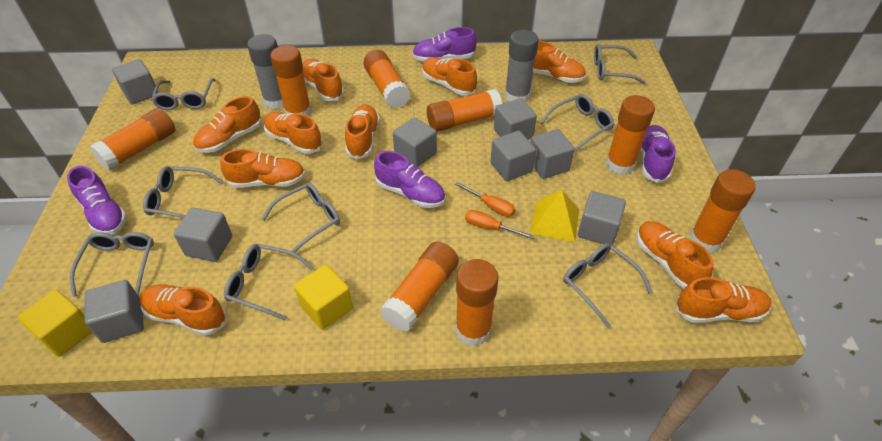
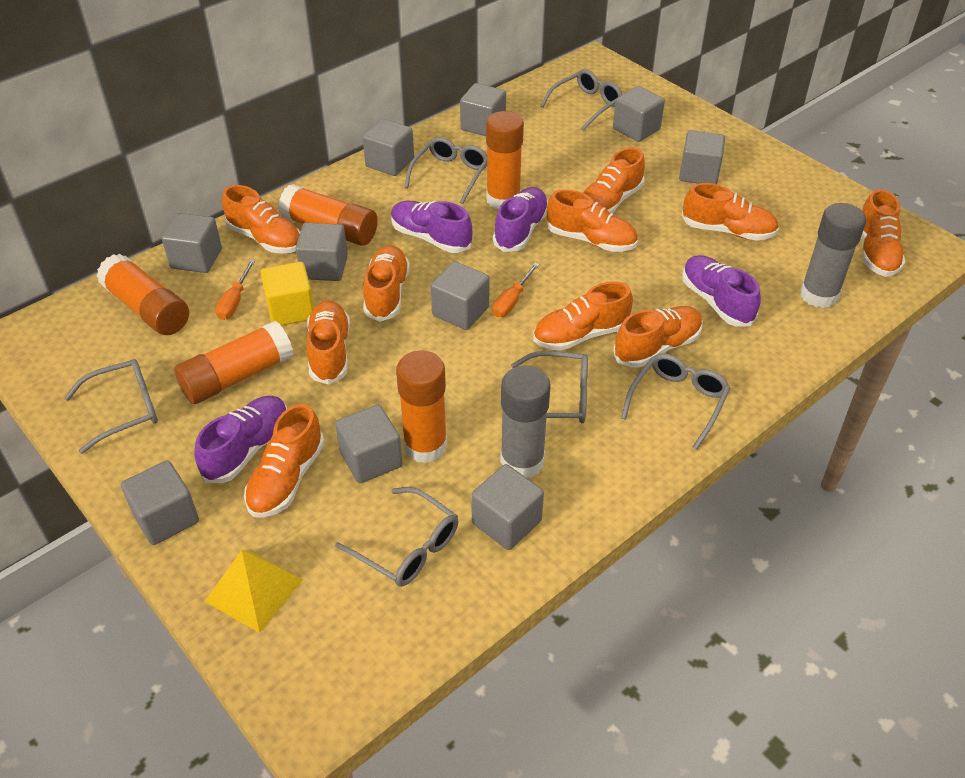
grey cube: [85,280,144,343] [112,59,159,104] [174,208,232,262] [393,117,437,167] [490,131,536,181] [494,98,537,140] [530,129,574,179] [578,191,626,245] = 8 -> [121,460,199,545] [162,213,222,273] [295,222,348,281] [335,405,403,483] [363,119,414,176] [431,261,489,330] [460,83,506,136] [471,464,544,550] [613,86,665,142] [679,130,725,184] = 10
grey glasses: [70,232,154,297] [143,166,224,218] [151,78,215,110] [224,244,314,320] [262,183,340,256] [541,94,614,152] [563,243,653,328] [594,44,646,84] = 8 -> [64,359,158,454] [335,487,458,587] [404,137,487,204] [511,351,588,423] [540,69,622,131] [621,353,730,450] = 6
orange glue stick: [90,108,176,171] [270,45,312,116] [363,50,411,108] [380,242,459,332] [427,89,503,132] [455,259,499,346] [606,95,655,175] [689,169,756,253] = 8 -> [97,254,189,335] [174,321,294,404] [278,184,378,246] [396,350,447,463] [486,111,524,209] = 5
yellow cube: [18,290,92,357] [294,265,353,330] = 2 -> [261,262,314,326] = 1

